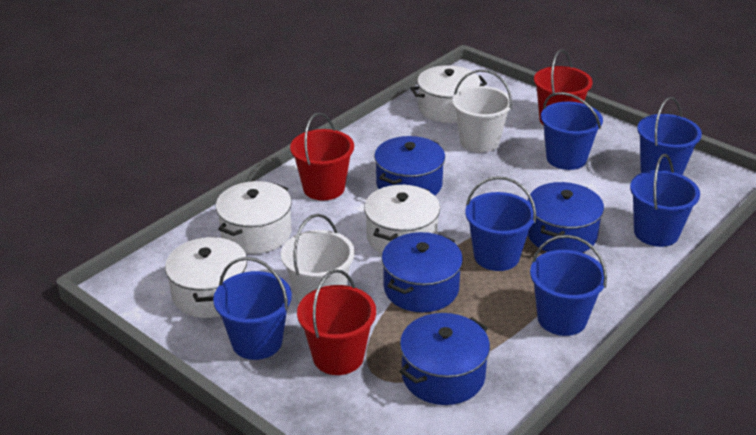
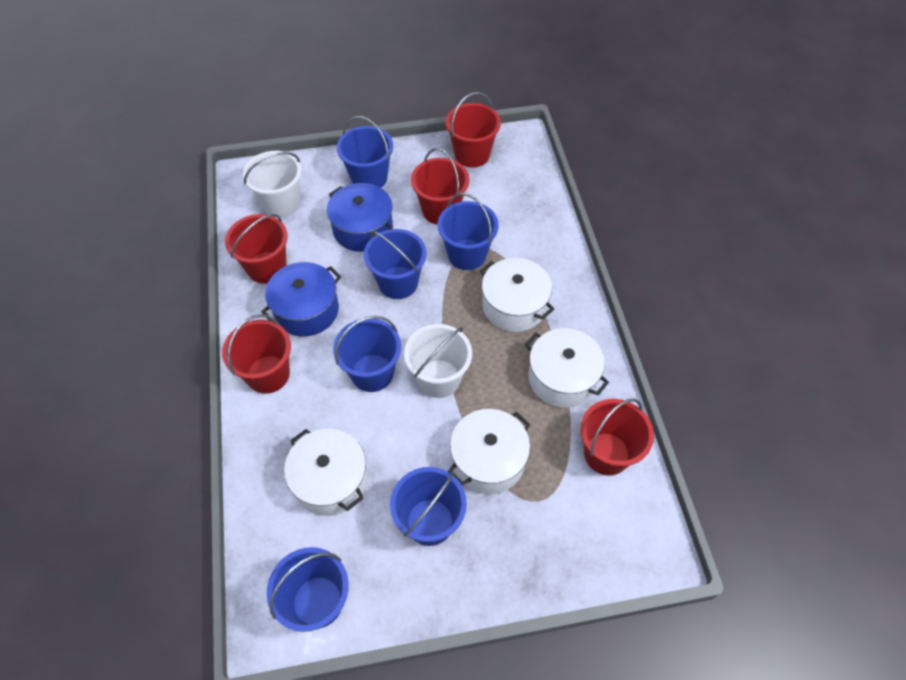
blue pot: [374,136,445,196] [382,232,463,312] [399,313,490,405] [528,182,604,253] = 4 -> [261,262,341,337] [327,183,393,252] = 2
red bucket: [290,112,354,200] [297,269,376,375] [534,49,593,125] = 3 -> [222,314,291,394] [225,214,288,284] [411,148,469,225] [446,92,501,167] [581,398,654,475] = 5

